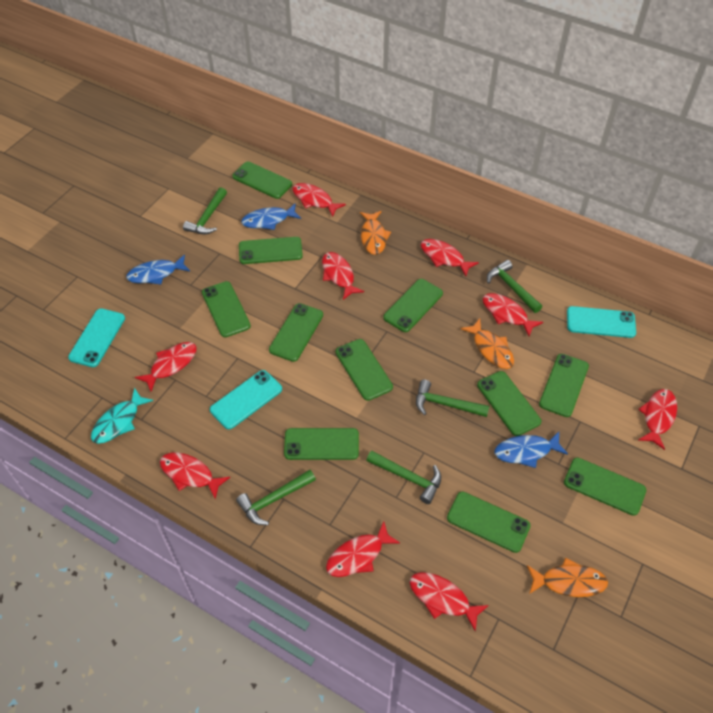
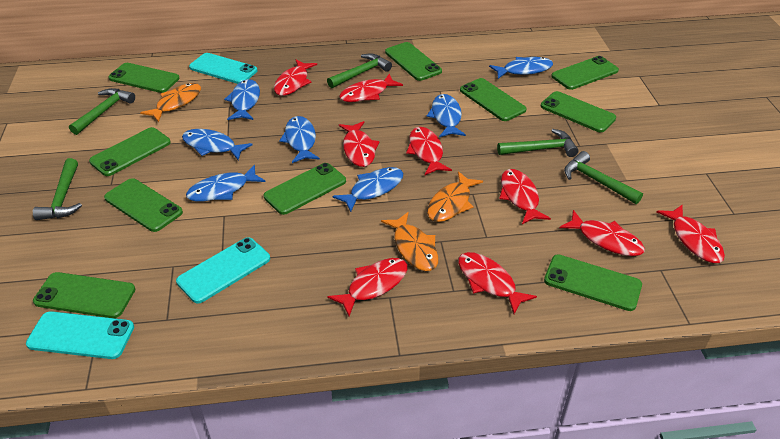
blue fish: [126,254,190,284] [241,203,301,230] [495,432,568,468] = 3 -> [182,129,252,160] [186,165,266,202] [224,79,260,120] [279,116,320,163] [332,167,403,212] [427,94,466,137] [489,57,553,79] = 7
green phone: [202,281,251,337] [232,162,292,199] [239,237,303,264] [269,303,323,362] [284,428,359,460] [336,339,393,401] [383,279,443,332] [447,492,531,553] [477,371,541,436] [539,354,589,417] [564,457,646,516] = 11 -> [33,272,135,318] [89,127,171,176] [104,178,183,232] [108,63,179,93] [264,163,346,215] [385,42,442,81] [460,78,527,121] [541,91,616,132] [544,255,642,311] [551,56,619,90] = 10
turquoise fish: [91,387,153,444] = 1 -> none = 0

